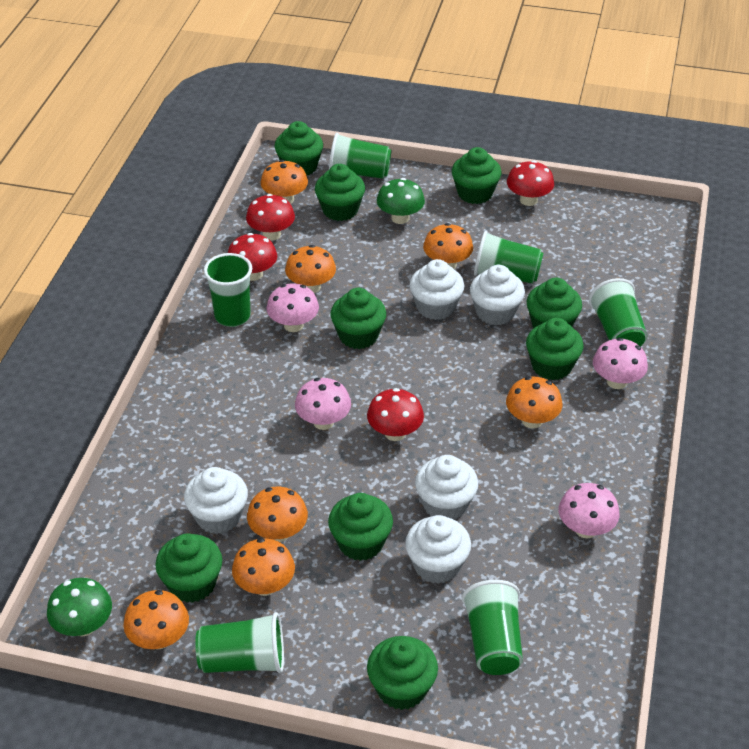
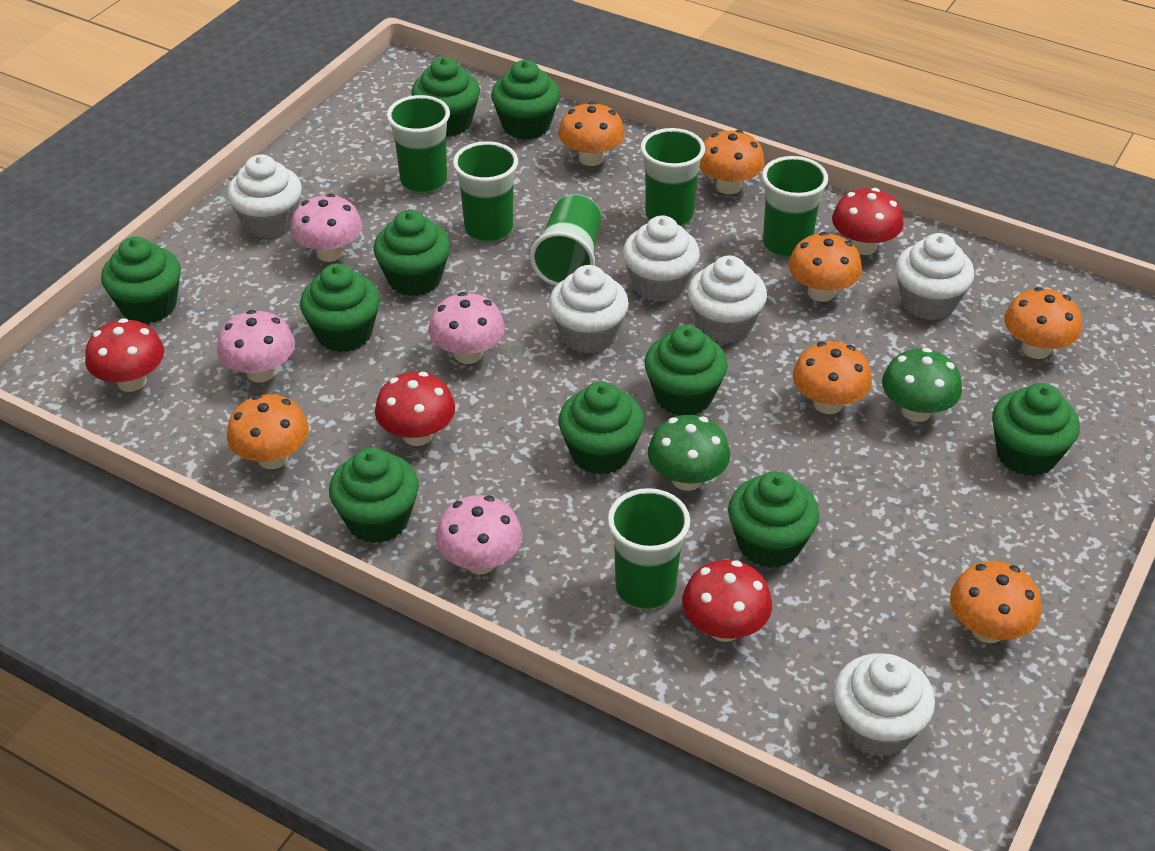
green cupcake: [155,533,222,603] [274,121,323,176] [315,164,365,221] [328,493,393,561] [330,288,386,349] [367,636,438,710] [452,147,501,204] [526,318,583,380] [527,277,582,328] = 9 -> [101,236,181,324] [300,264,380,352] [329,447,419,543] [374,210,450,296] [412,57,480,137] [491,60,560,140] [559,381,644,475] [644,325,728,416] [728,471,819,568] [992,383,1080,476] = 10
white cupcake: [184,467,248,534] [405,515,471,584] [410,259,464,320] [415,455,478,520] [470,265,525,326] = 5 -> [227,154,302,239] [549,265,629,354] [623,216,700,302] [688,255,767,344] [833,653,935,757] [895,233,974,320] = 6

